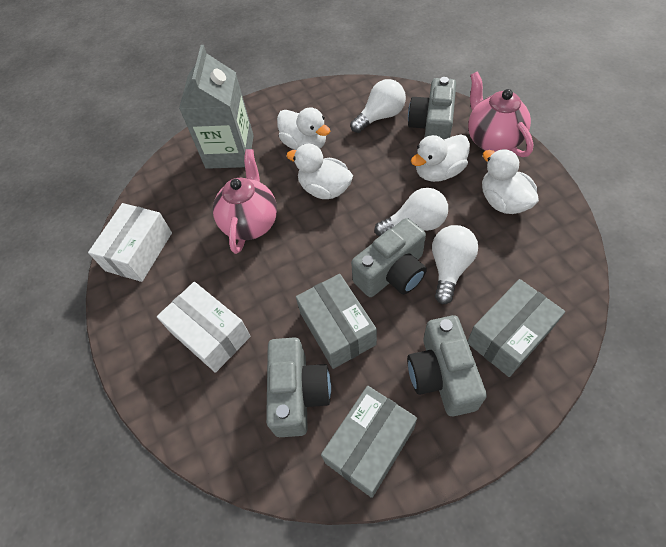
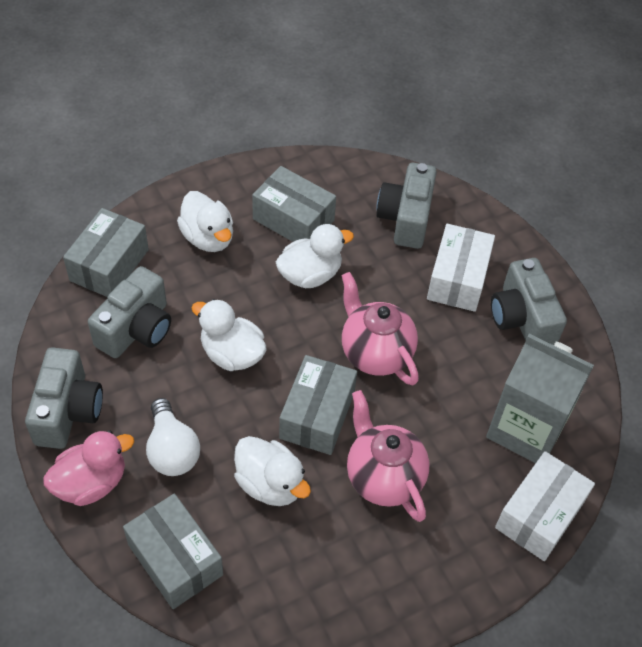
grey box: [296,274,377,369] [321,386,417,498] [467,279,565,377] = 3 -> [63,208,149,297] [123,494,223,609] [252,166,336,242] [279,355,357,455] = 4
pink duck: none = 0 -> [43,431,134,506] = 1
white light bulb: [350,79,406,133] [375,188,448,236] [432,225,478,304] = 3 -> [146,398,200,476] = 1

